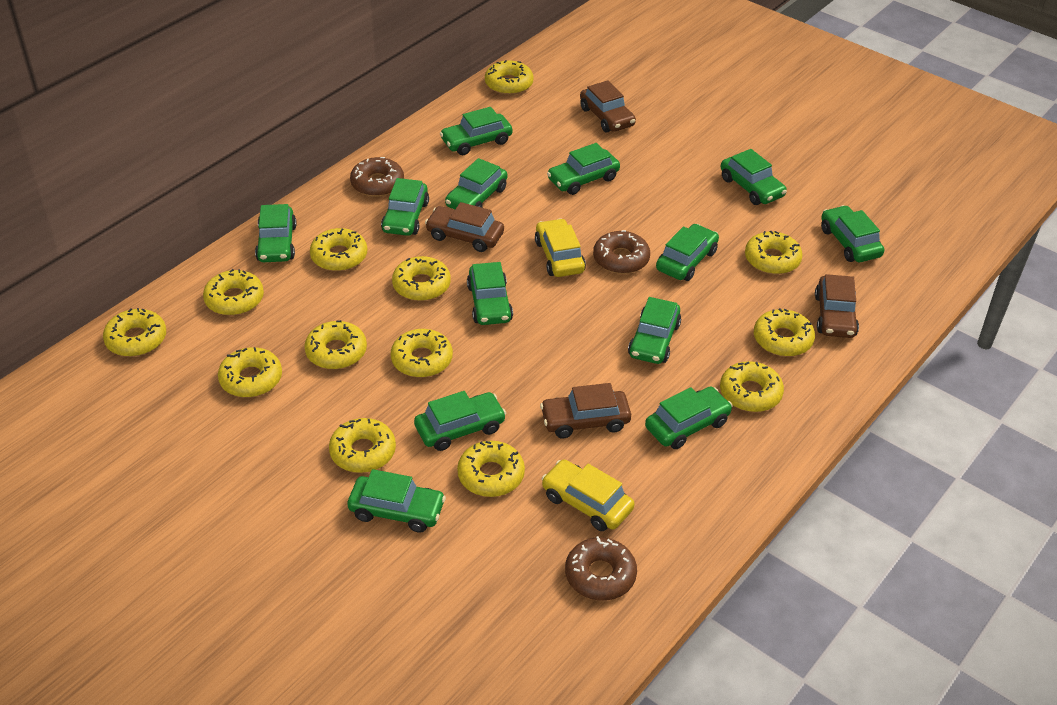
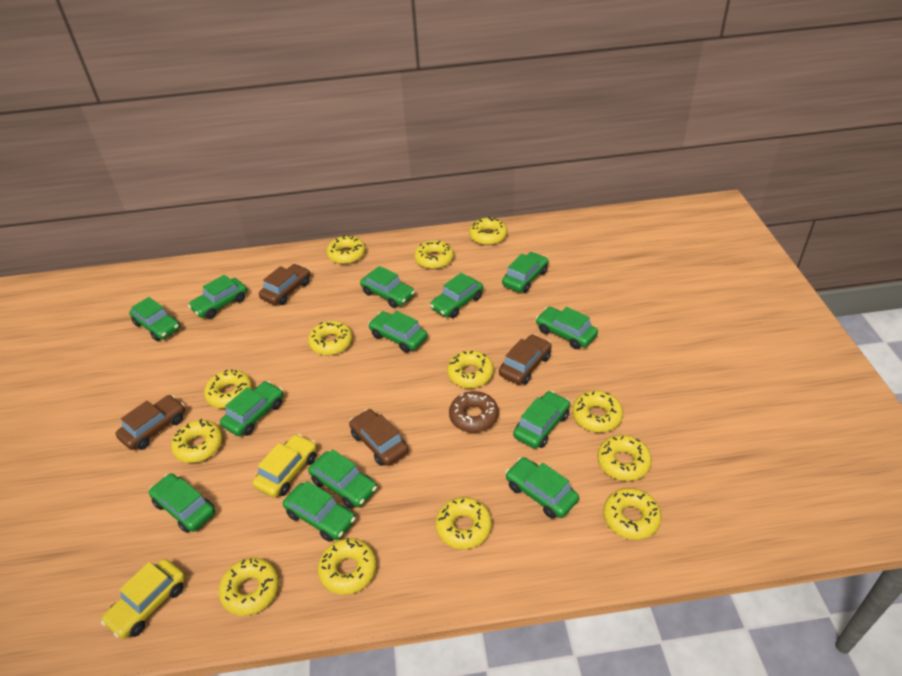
brown donut: [350,157,404,197] [565,536,637,601] [593,230,650,274] = 3 -> [449,391,499,433] = 1

